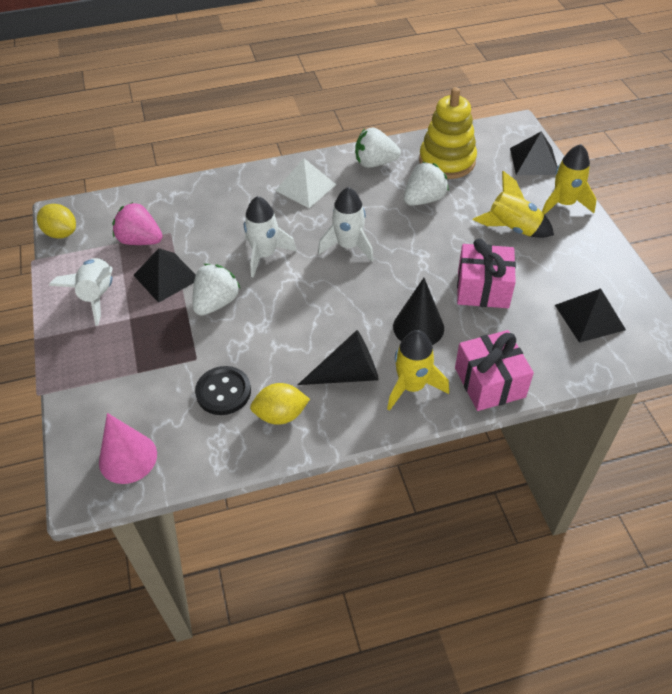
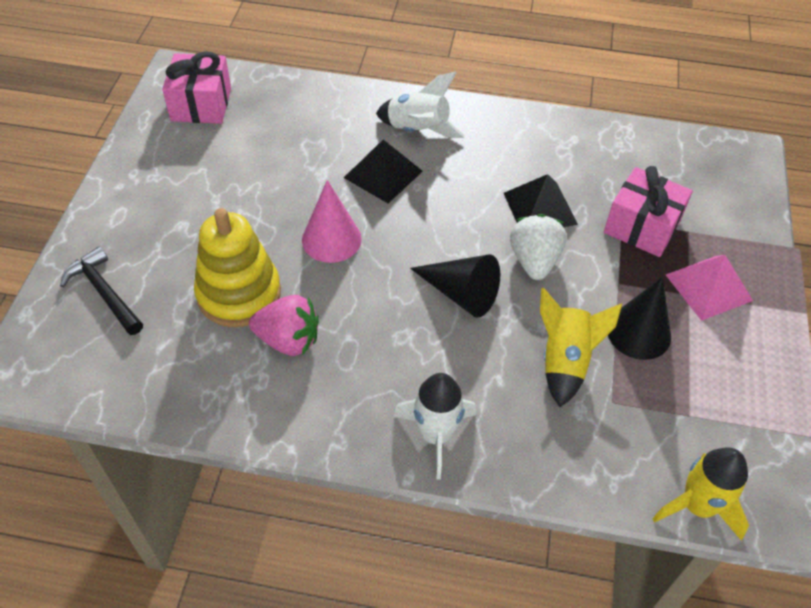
black button: [195,366,251,415] = 1 -> none = 0
black hammer: none = 0 -> [60,246,143,335] = 1
black pyramid: [133,248,196,303] [510,132,557,175] [555,288,626,343] = 3 -> [344,140,423,203] [504,174,578,227] = 2
pink pyramid: none = 0 -> [666,255,753,321] = 1
white pyramid: [275,158,336,208] = 1 -> none = 0
white rocket: [49,258,113,326] [244,196,297,278] [318,187,374,262] = 3 -> [376,72,465,138] [393,373,476,480] = 2
white strawberry: [193,264,241,316] [355,127,401,168] [404,162,449,206] = 3 -> [510,214,567,280] = 1
yellow lemon: [37,204,76,238] [250,383,310,425] = 2 -> none = 0
yellow rocket: [387,330,449,411] [473,171,554,238] [542,144,597,214] = 3 -> [540,288,622,407] [652,447,749,540] = 2

